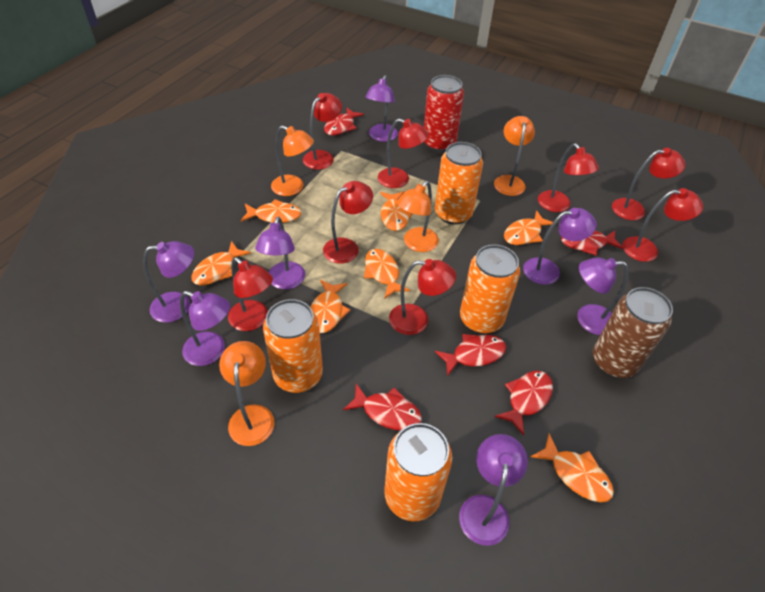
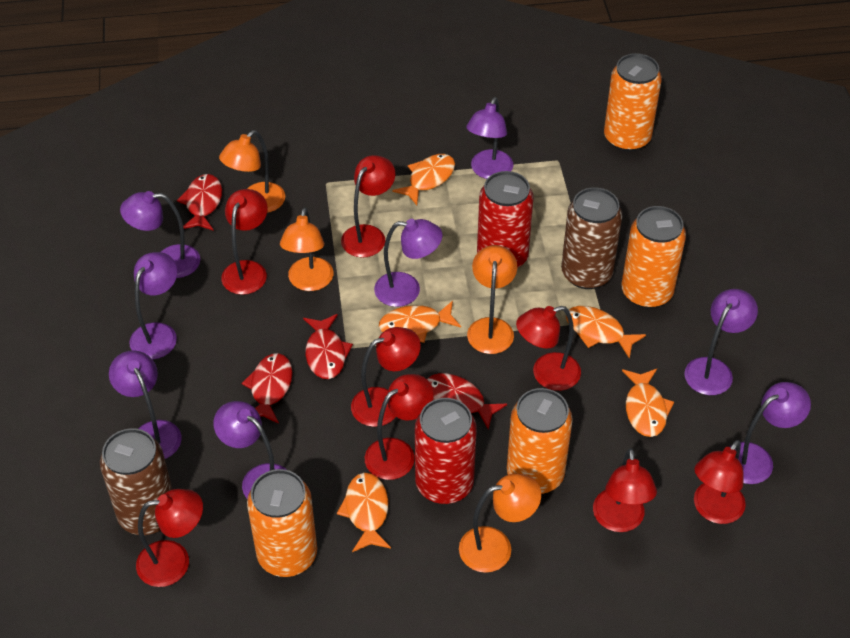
brown can: [593,287,673,378] = 1 -> [100,428,173,535] [561,187,623,289] = 2
orange fish: [191,241,251,285] [241,199,302,223] [310,280,350,333] [364,249,410,299] [380,191,413,231] [504,210,553,245] [531,433,614,502] = 7 -> [337,473,391,552] [379,301,461,343] [392,154,455,205] [566,306,646,359] [622,369,674,437] = 5
purple lamp: [143,241,194,323] [180,291,230,366] [255,216,305,289] [366,75,398,142] [459,434,528,546] [523,208,597,285] [577,257,628,335] = 7 -> [109,350,182,459] [120,191,200,278] [129,252,177,359] [213,401,287,499] [374,219,443,307] [466,97,513,179] [684,289,758,395] [729,382,811,484] = 8
red can: [424,75,464,152] = 1 -> [415,398,477,504] [477,171,534,268] = 2
red fish: [324,108,364,136] [343,384,422,430] [435,334,506,376] [495,371,553,435] [561,231,624,255] = 5 -> [177,174,222,231] [241,353,293,424] [303,314,353,379] [427,373,507,430] = 4

